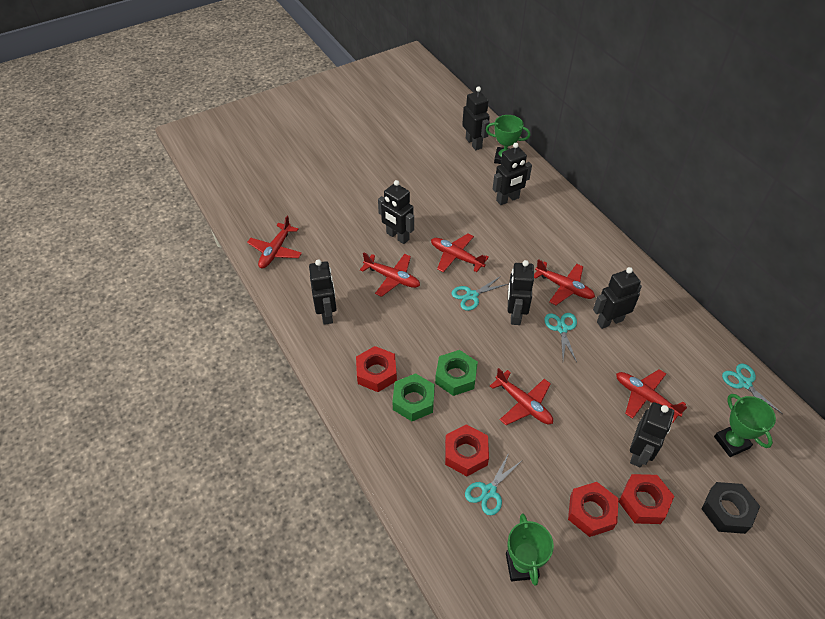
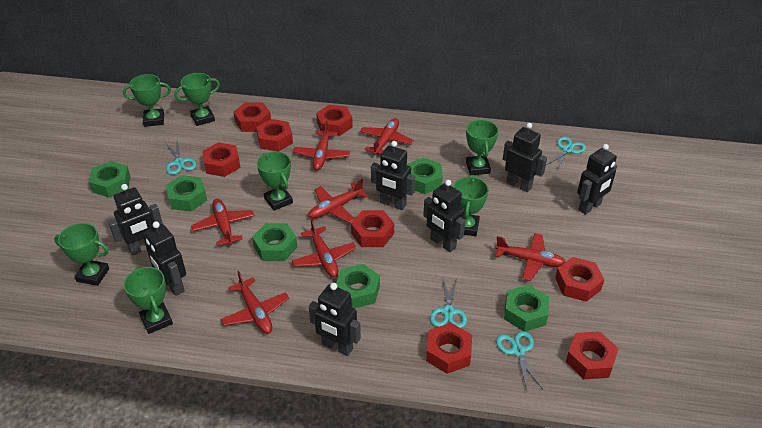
black nut: [702,482,760,534] = 1 -> none = 0
green nut: [392,373,435,421] [435,350,478,396] = 2 -> [89,161,130,198] [166,175,207,211] [252,223,297,261] [336,264,380,308] [407,158,443,194] [504,285,549,331] = 6
green trophy: [486,115,530,164] [506,514,554,586] [714,394,776,457] = 3 -> [54,223,109,286] [123,74,171,127] [124,267,173,334] [174,73,220,126] [257,151,293,211] [453,176,489,236] [466,120,499,175] = 7
red nut: [356,346,397,392] [445,424,489,476] [568,482,619,537] [618,474,674,524] = 4 -> [202,142,240,177] [233,102,271,132] [256,119,293,152] [316,105,353,136] [351,210,394,247] [426,323,472,374] [555,257,605,302] [566,331,619,379] = 8
red plane: [247,216,302,268] [360,252,420,297] [431,233,489,273] [490,368,553,425] [534,259,595,305] [616,369,687,423] = 6 -> [191,199,254,246] [221,271,289,334] [292,218,356,277] [293,121,350,170] [308,179,368,223] [360,118,414,155] [495,233,566,281] = 7

